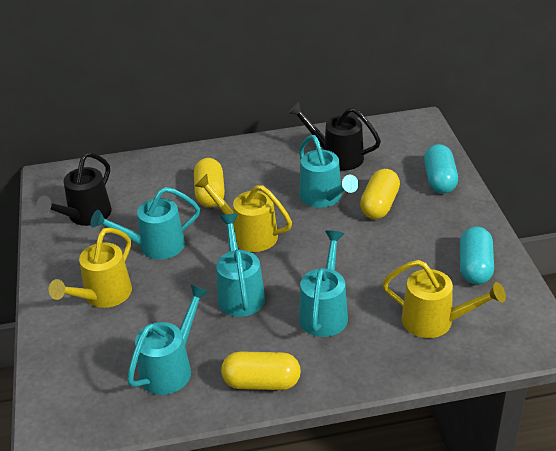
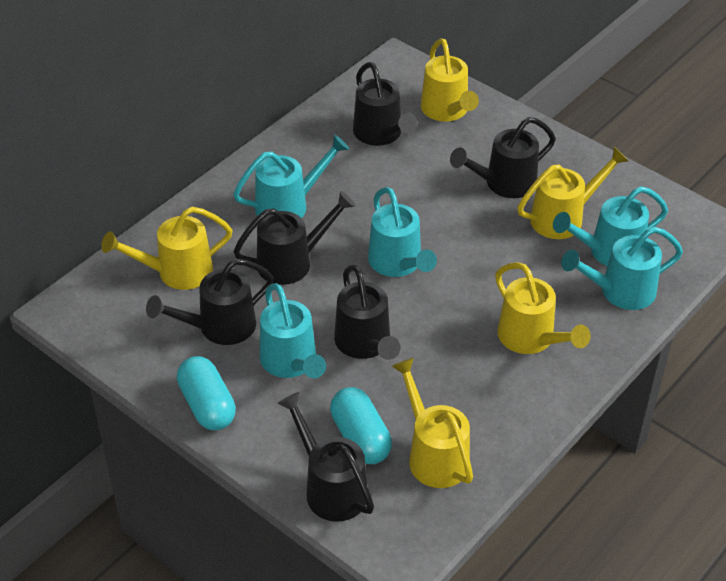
black watering can: [36,152,112,226] [288,102,381,170] = 2 -> [146,259,274,345] [233,191,356,285] [277,392,374,522] [334,265,400,360] [353,62,417,146] [450,117,556,198] = 6
yellow capsule: [194,158,225,207] [221,351,301,390] [360,169,400,219] = 3 -> none = 0
yellow watering can: [49,227,132,308] [195,174,292,252] [382,260,506,338] = 3 -> [101,207,233,290] [392,358,473,488] [421,38,479,122] [495,262,591,354] [517,147,629,239] = 5

